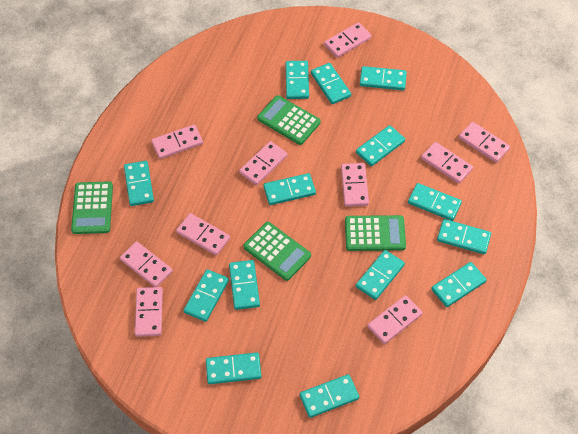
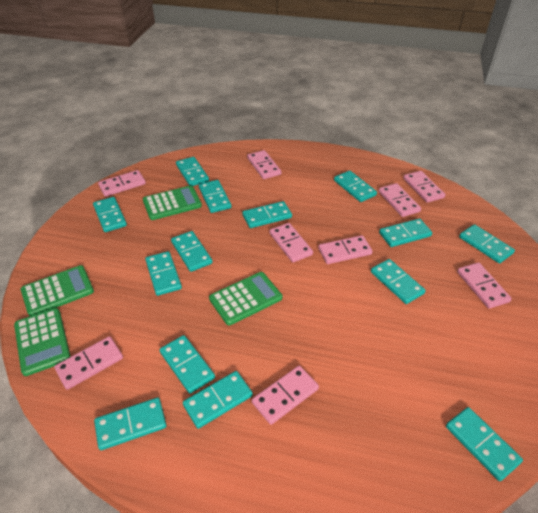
pink domino: [120,241,173,287] [135,287,163,337] [151,125,203,159] [176,213,230,255] [239,141,287,185] [324,22,371,58] [341,163,369,207] [368,295,423,344] [421,142,473,184] [459,122,510,163] = 10 -> [54,336,123,390] [98,170,146,197] [247,150,281,179] [252,366,319,425] [270,223,313,262] [318,235,373,264] [379,183,421,217] [403,171,445,203] [457,262,512,309] = 9

